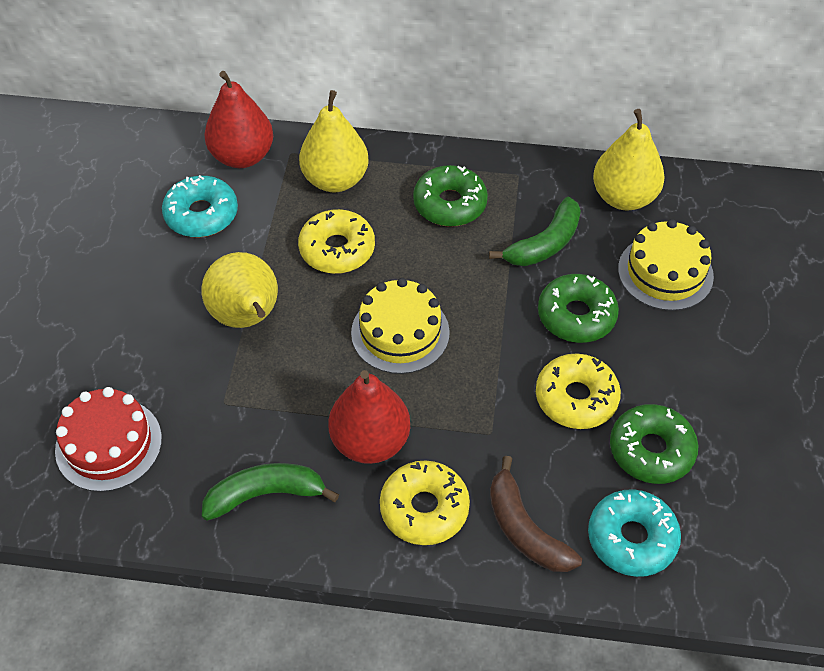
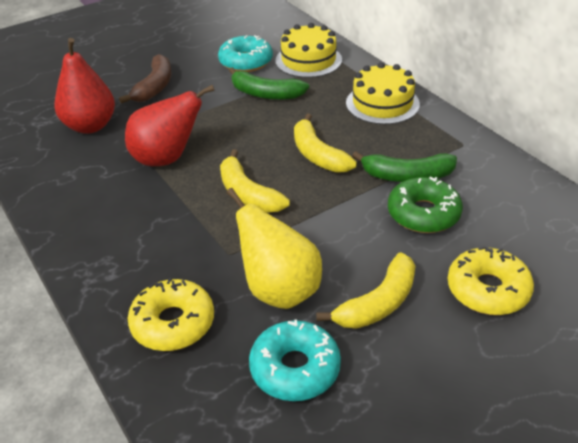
green donut: [413,165,488,227] [538,274,619,343] [610,404,698,484] = 3 -> [388,177,463,233] = 1
red cake: [55,387,162,492] = 1 -> none = 0
yellow banana: none = 0 -> [220,149,290,213] [294,114,357,173] [316,252,415,329] = 3
yellow donut: [298,209,375,274] [380,460,470,545] [536,353,621,429] = 3 -> [128,278,214,351] [448,246,534,315] = 2
yellow pear: [201,252,278,328] [299,90,369,192] [593,109,665,210] = 3 -> [227,188,322,309] = 1

